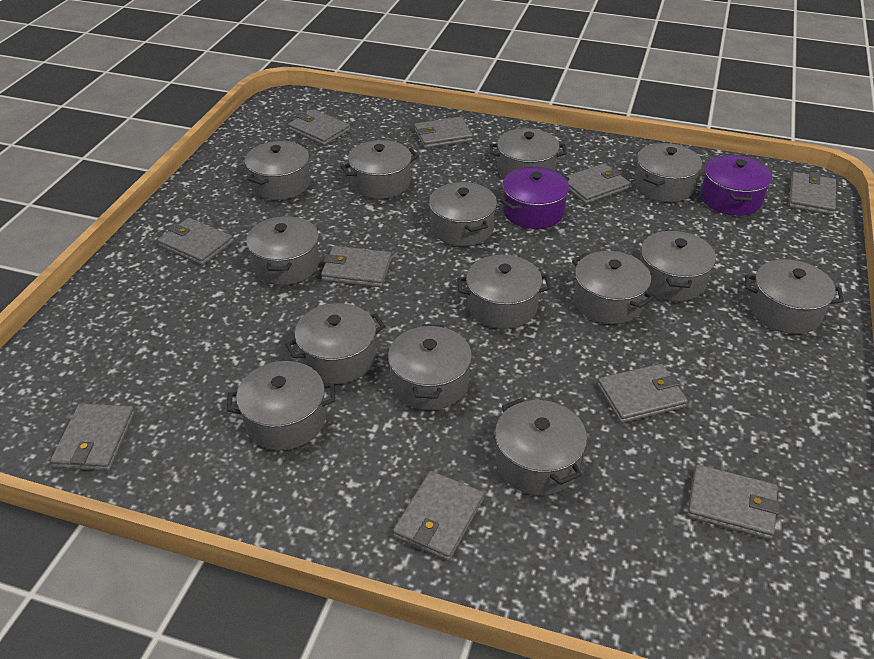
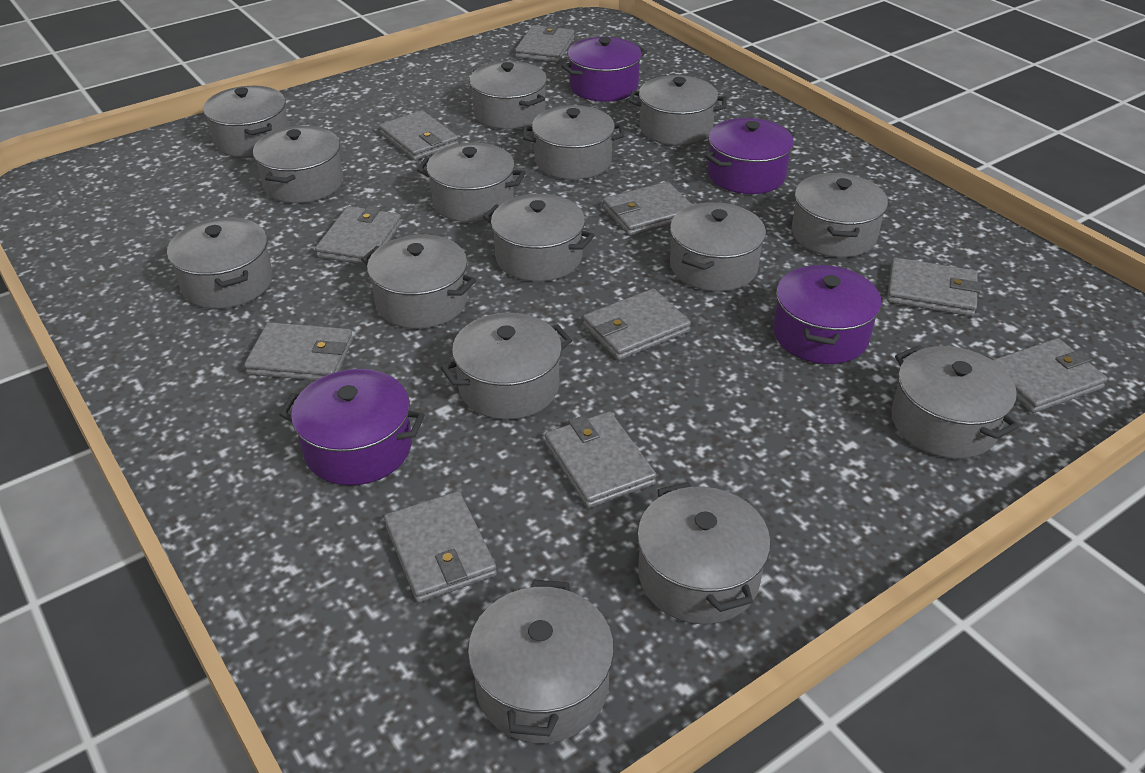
grey pot: [227,361,335,450] [245,141,310,200] [246,216,320,285] [285,303,385,384] [341,140,419,199] [388,324,472,410] [429,182,497,246] [457,255,551,329] [490,128,567,178] [495,398,587,495] [572,251,654,324] [634,143,702,202] [641,230,716,301] [745,259,844,334] = 14 -> [167,217,273,309] [203,86,289,157] [253,126,343,203] [361,235,476,329] [417,143,526,223] [440,313,572,420] [468,580,614,743] [469,61,547,129] [483,194,595,282] [523,105,625,180] [629,75,727,145] [637,482,771,624] [670,202,766,292] [792,173,888,257] [891,346,1019,459] = 15
purple pot: [500,167,569,229] [701,155,772,216] = 2 -> [279,369,425,486] [561,37,647,102] [705,118,795,194] [773,264,881,364] = 4

